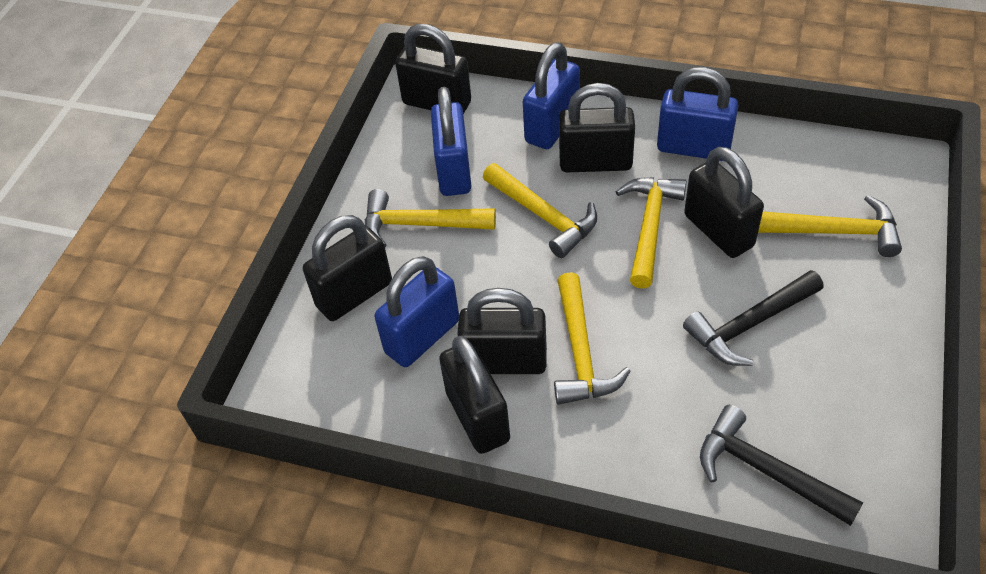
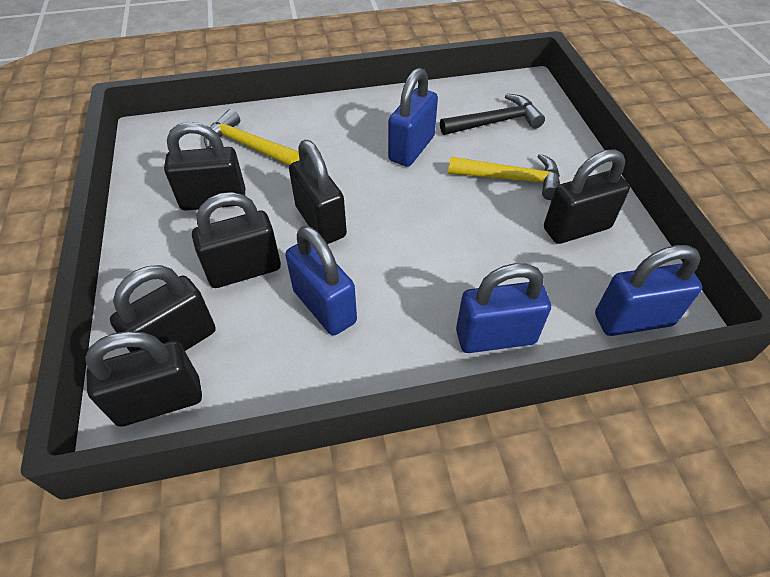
black hammer: [683,270,824,366] [700,405,863,526] = 2 -> [440,94,545,135] = 1
yellow hammer: [365,189,496,247] [483,163,597,258] [554,272,631,405] [616,177,687,289] [758,195,902,257] = 5 -> [204,109,300,166] [448,153,560,200] = 2

